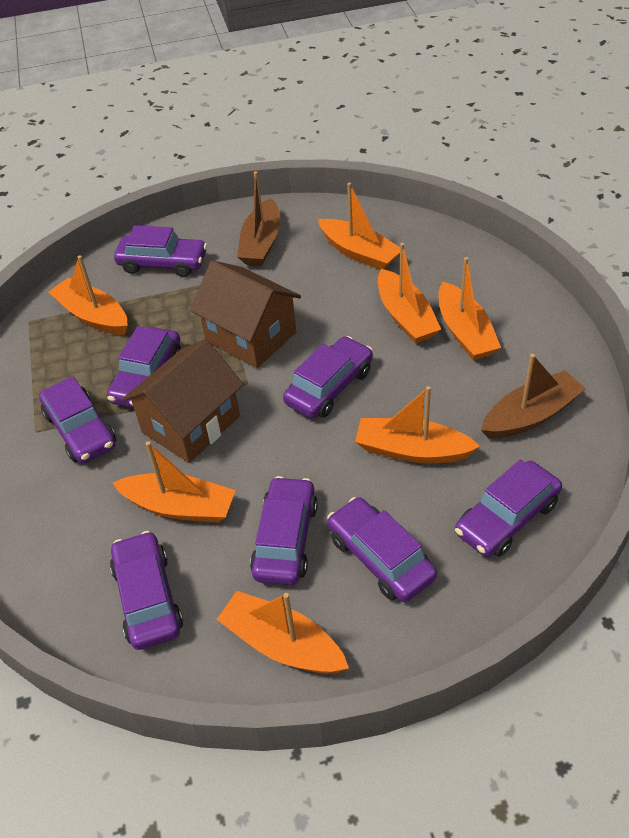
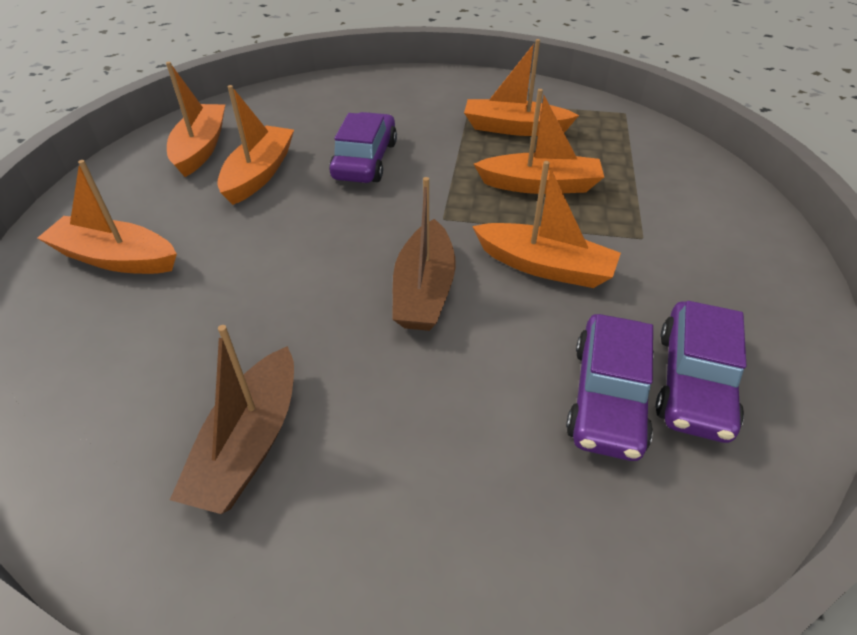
brown house: [122,339,243,463] [190,260,301,368] = 2 -> none = 0
orange boat: [48,255,128,335] [113,441,236,523] [216,591,349,674] [318,183,400,270] [355,386,480,463] [378,243,441,343] [438,257,501,360] = 7 -> [38,160,177,274] [166,62,225,177] [217,85,294,205] [464,39,579,136] [472,161,621,288] [474,89,604,194] = 6
purple car: [39,376,116,463] [107,326,181,408] [110,531,183,650] [114,225,207,277] [250,476,318,585] [283,336,373,418] [327,497,437,602] [455,460,562,557] = 8 -> [329,112,397,183] [566,314,654,461] [655,301,746,443] = 3

